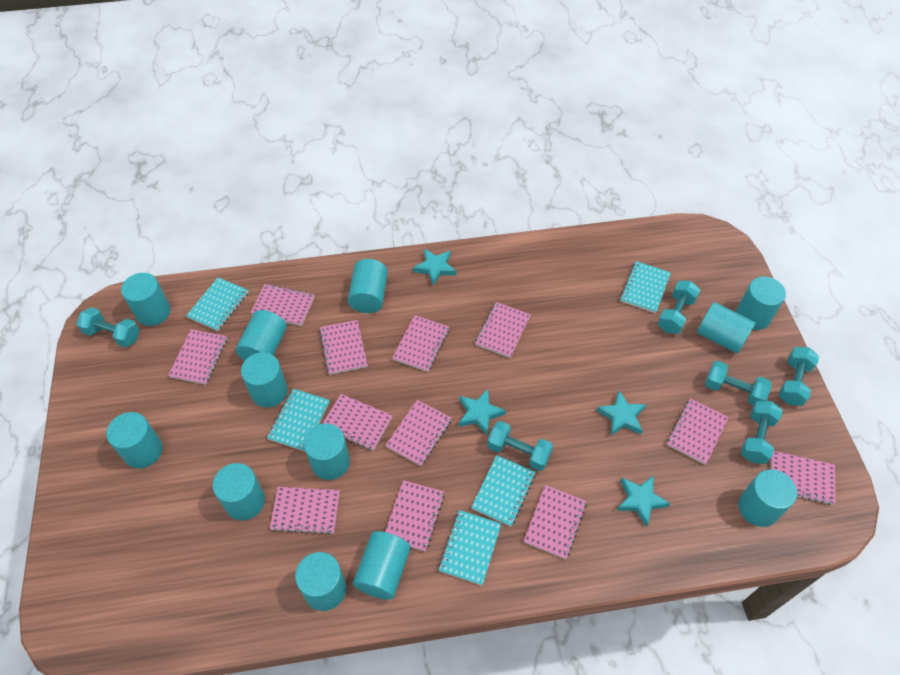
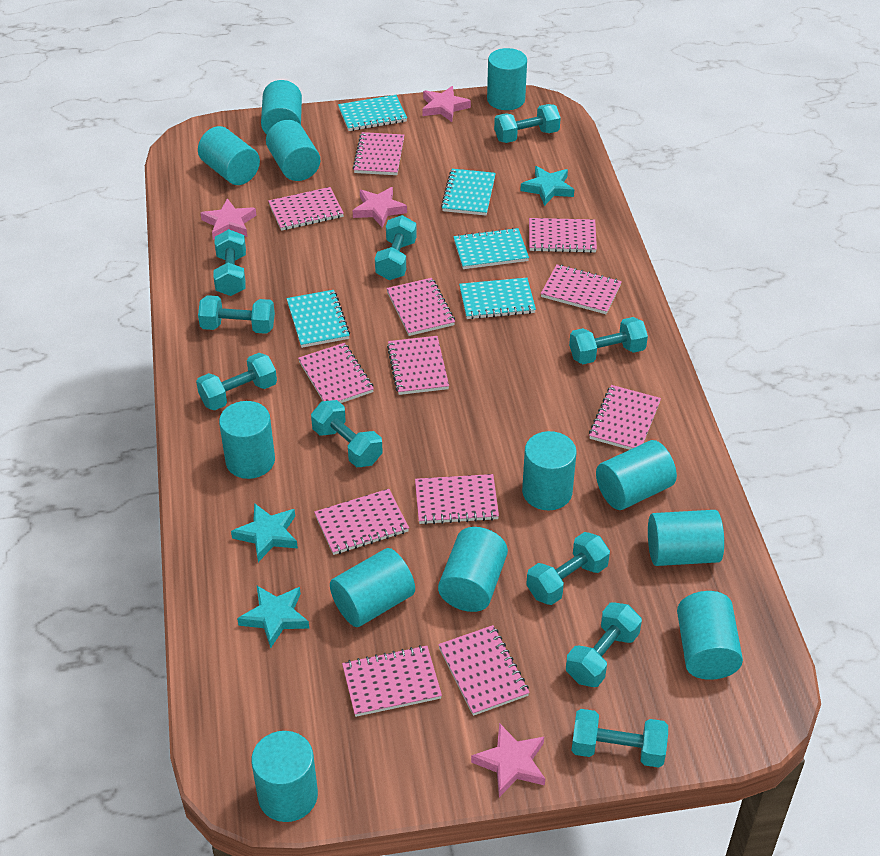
pink star: none = 0 -> [201,198,256,240] [353,187,407,228] [422,86,471,122] [471,723,545,797] = 4
turquoise dumbbell: [77,307,140,347] [487,421,553,471] [657,281,700,334] [705,361,772,405] [741,400,783,464] [778,347,819,406] = 6 -> [196,353,277,410] [198,295,275,334] [213,229,246,296] [311,400,383,467] [375,215,417,280] [494,104,561,143] [526,532,610,605] [566,602,642,687] [569,317,648,364] [571,709,668,768] = 10
turquoise star: [413,249,456,286] [459,389,506,436] [596,391,646,435] [617,475,670,527] = 4 -> [231,503,298,562] [237,586,309,648] [520,166,574,206] = 3

